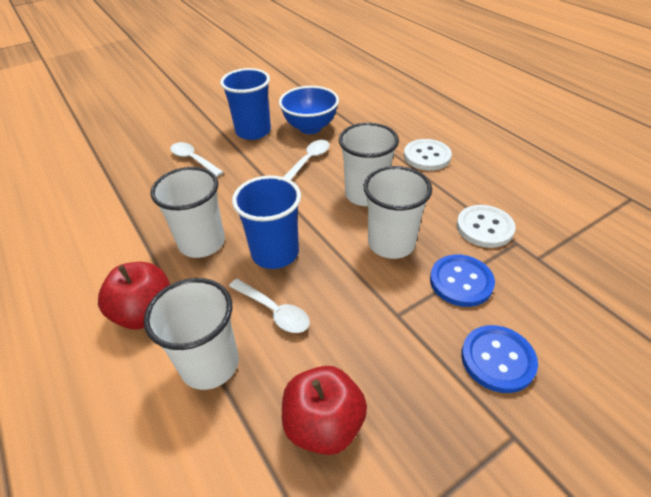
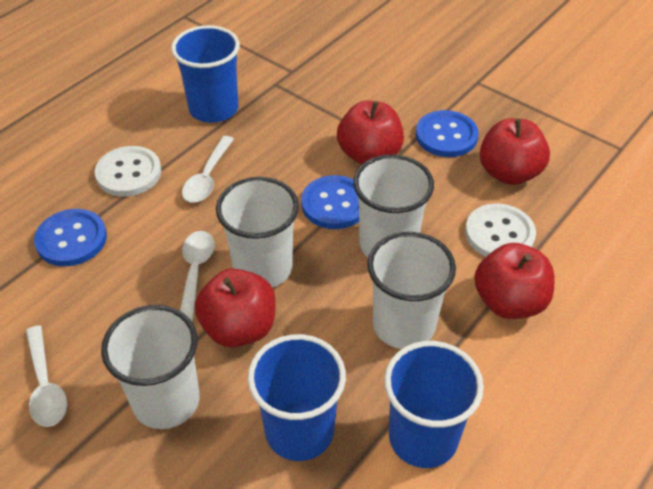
blue bowl: [279,86,339,134] = 1 -> none = 0
blue button: [430,255,495,307] [461,325,538,393] = 2 -> [34,209,107,267] [301,175,359,229] [416,110,478,157] = 3
blue cup: [220,68,271,140] [232,176,301,269] = 2 -> [171,25,240,123] [247,334,346,461] [384,341,484,468] = 3
red apple: [98,262,170,329] [282,366,367,455] = 2 -> [195,268,276,347] [337,101,404,165] [474,243,554,319] [480,118,550,185] = 4

